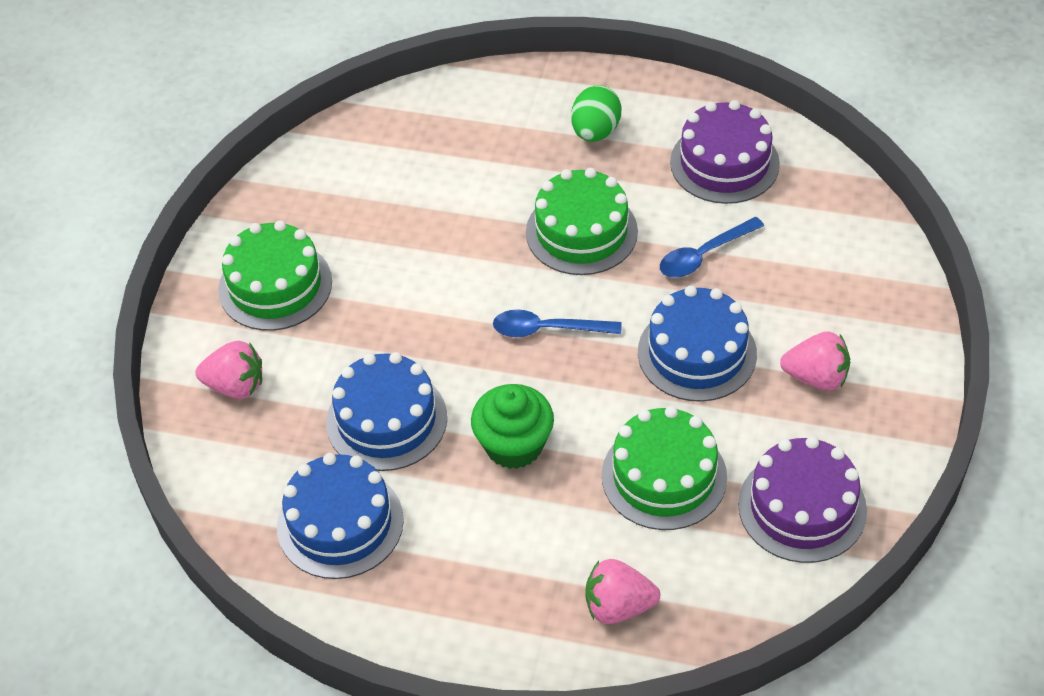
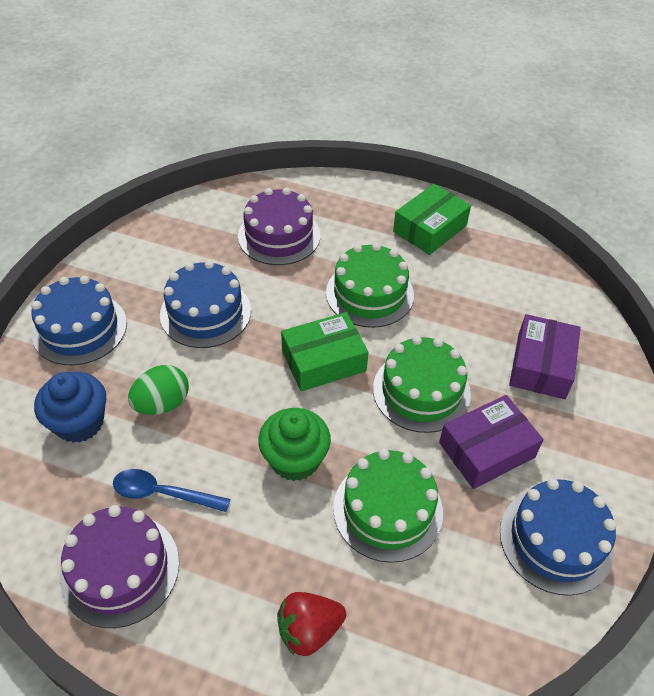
blue cupcake: none = 0 -> [34,372,106,443] = 1
blue spoon: [493,310,621,337] [660,217,764,278] = 2 -> [113,469,231,512] = 1
green box: none = 0 -> [281,312,368,391] [393,184,471,255] = 2
pink strawberry: [195,341,262,399] [585,559,660,624] [780,332,850,391] = 3 -> none = 0
purple box: none = 0 -> [439,395,544,489] [509,314,581,399] = 2
red strawberry: none = 0 -> [277,592,346,656] = 1

